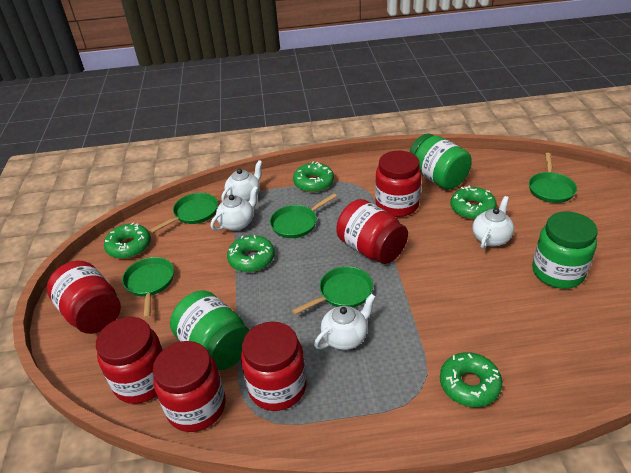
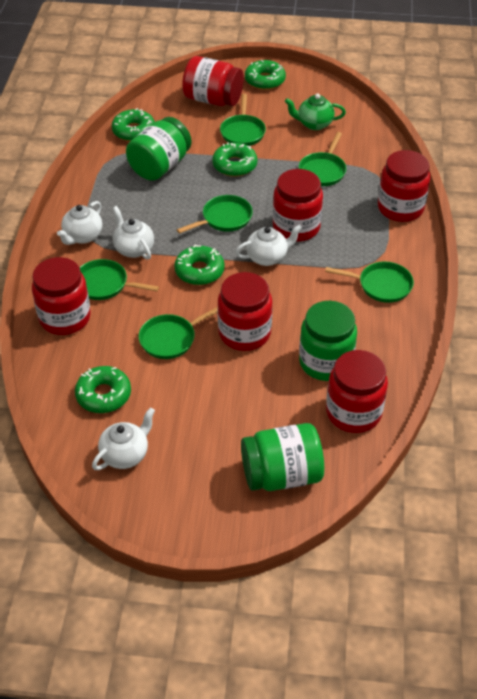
green pan: [122,257,174,318] [150,193,218,233] [270,193,337,238] [292,266,373,315] [529,153,577,203] = 5 -> [79,259,159,300] [139,307,218,359] [177,195,253,234] [220,94,266,146] [299,132,346,186] [325,262,414,303] = 6
green teapot: none = 0 -> [285,94,346,130] = 1

